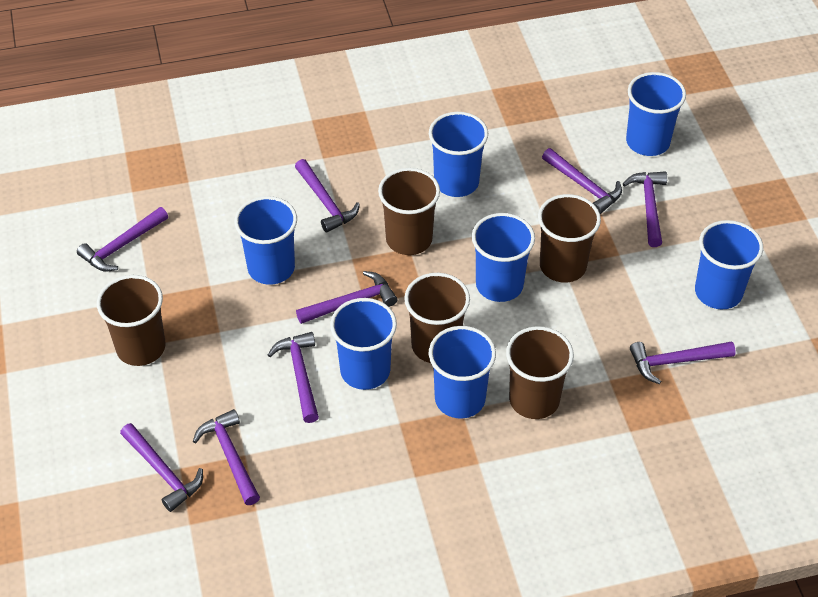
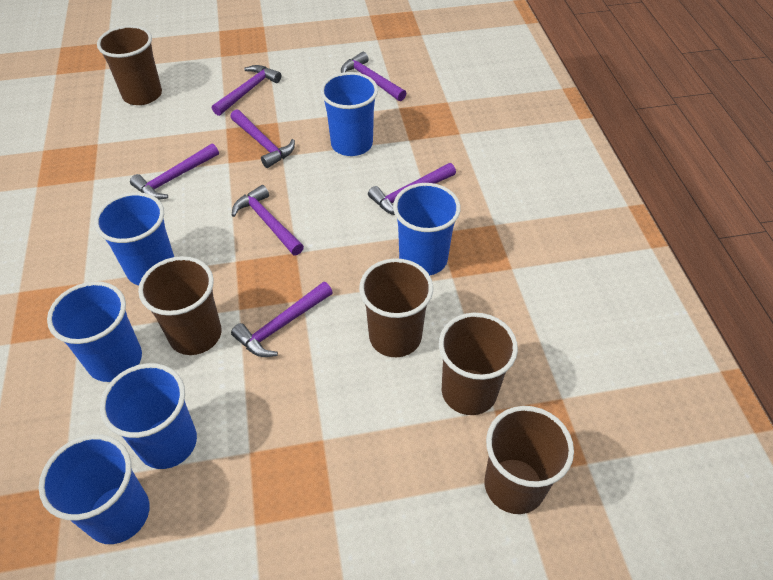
blue cup: [234,196,297,285] [330,298,397,390] [429,112,488,197] [429,326,496,419] [472,213,535,302] [626,72,686,156] [695,220,763,309] = 7 -> [39,434,150,544] [47,281,142,382] [94,192,174,286] [100,363,197,469] [320,72,378,156] [393,183,461,275] = 6
purple hammer: [77,207,168,271] [120,423,203,512] [193,409,260,505] [268,332,319,423] [295,159,360,233] [296,271,398,324] [542,148,622,214] [623,171,667,247] [630,341,736,384] = 9 -> [130,143,219,200] [212,65,281,116] [230,109,295,168] [231,282,333,357] [232,185,304,255] [341,52,407,101] [368,163,456,215] = 7

